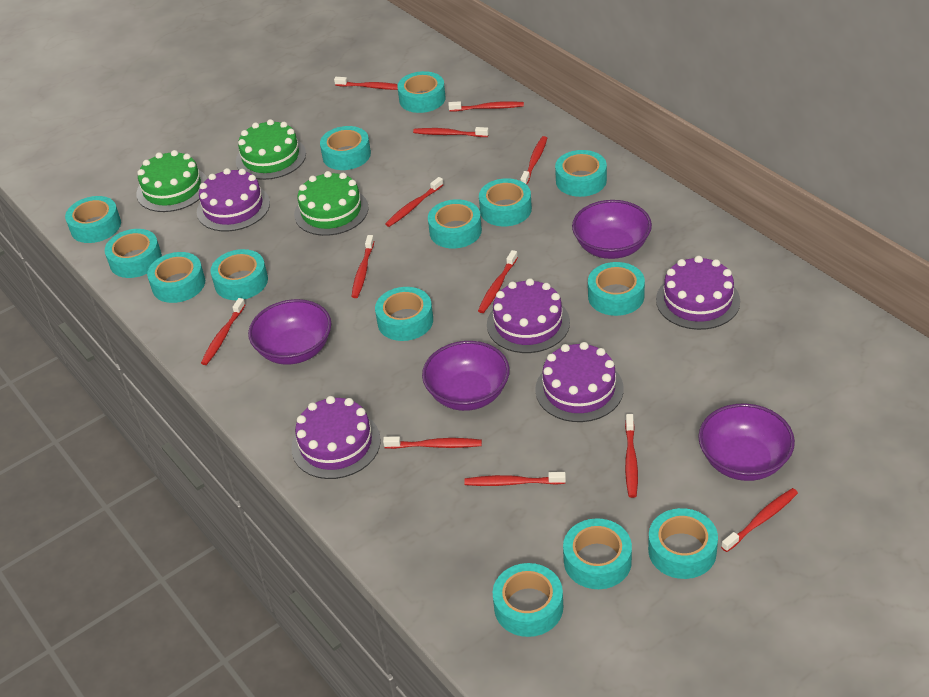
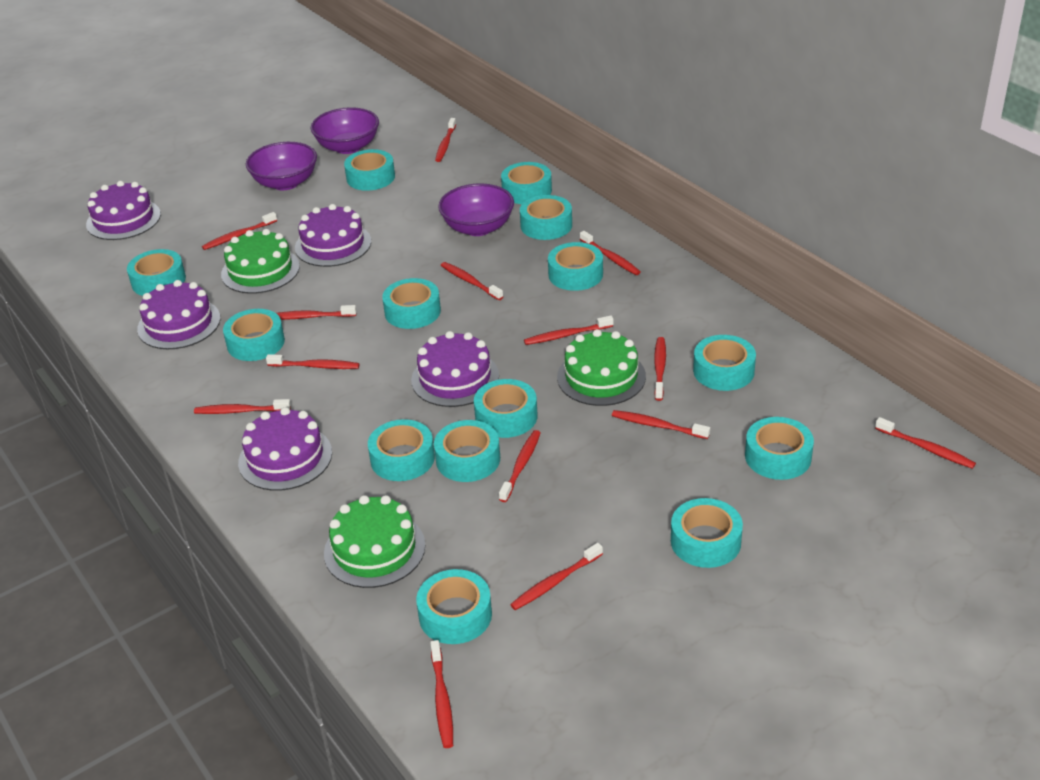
purple bowl: [248,299,331,365] [422,341,510,411] [572,200,652,259] [698,404,795,481] = 4 -> [246,142,317,190] [311,107,379,154] [438,184,514,236] = 3
red toothbrush: [201,298,245,365] [334,77,398,90] [352,235,374,298] [383,436,482,449] [385,177,443,227] [413,127,489,137] [448,101,524,112] [464,472,566,486] [478,250,518,313] [521,136,547,185] [625,414,638,498] [721,488,798,552] = 12 -> [194,399,291,414] [202,212,277,250] [266,354,359,369] [276,305,356,320] [430,640,453,748] [435,118,456,162] [441,262,503,300] [499,430,541,502] [510,543,603,610] [524,315,613,345] [580,231,641,275] [612,410,710,439] [654,337,666,401] [875,417,976,469] = 14

